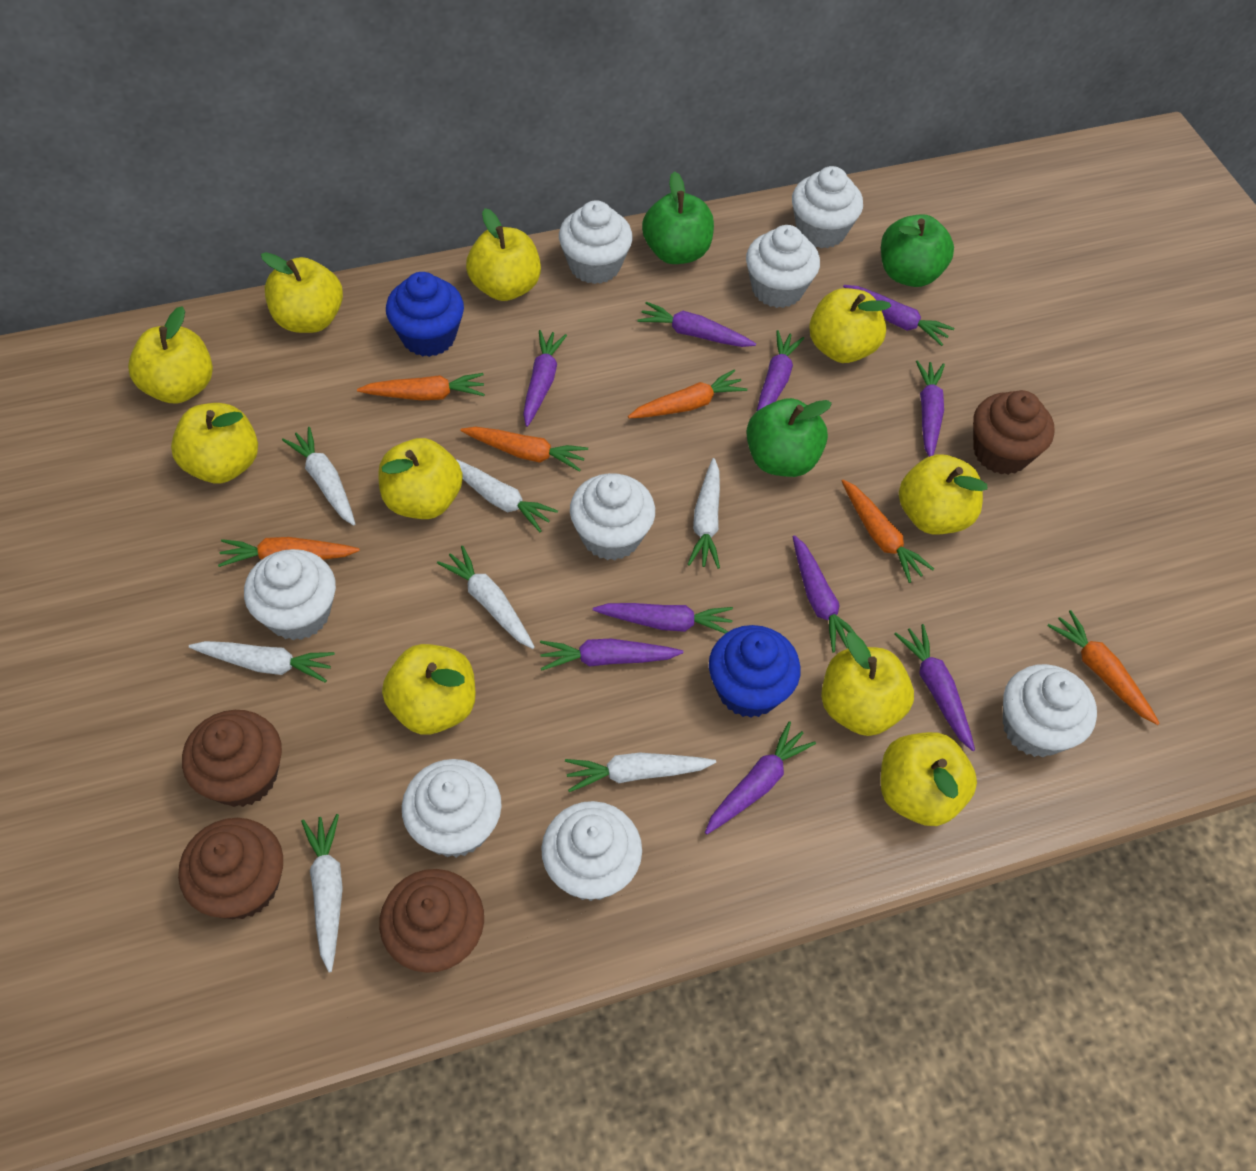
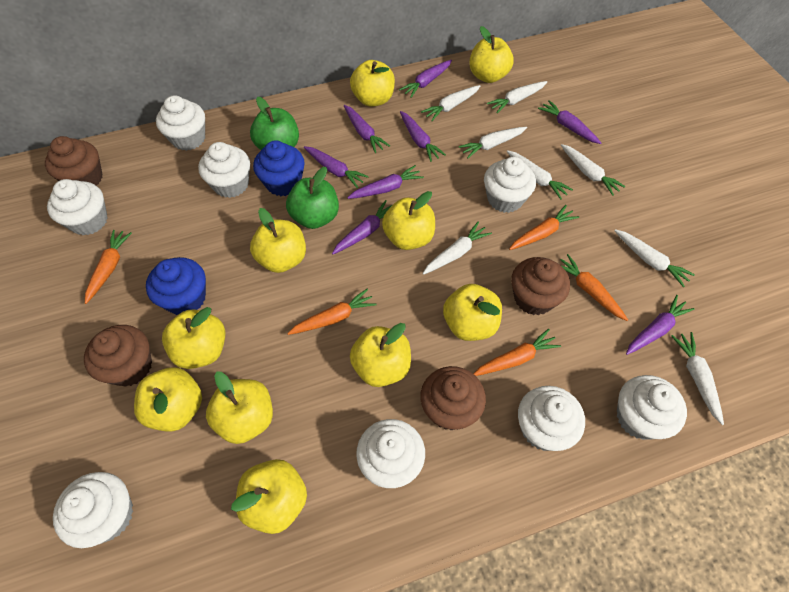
green apple: [642,171,714,264] [746,398,832,477] [881,214,954,287] = 3 -> [250,97,299,150] [286,167,339,229] = 2
orange carrot: [218,537,360,567] [357,373,485,401] [461,427,588,472] [628,370,747,418] [842,479,934,583] [1048,610,1159,725] = 6 -> [85,230,132,304] [287,289,377,335] [473,329,561,376] [509,205,579,250] [560,254,628,321] = 5
purple carrot: [523,330,567,427] [540,639,683,671] [593,603,733,633] [637,302,756,347] [705,721,816,834] [757,330,804,411] [793,535,857,653] [843,285,954,346] [895,624,975,751] [916,360,945,457] = 10 -> [304,146,369,188] [332,200,392,254] [344,105,390,153] [347,165,424,199] [399,60,452,98] [400,111,446,162] [538,100,601,144] [626,295,694,355] = 8
white carrot: [189,641,335,683] [282,427,355,526] [301,814,343,972] [437,546,535,649] [456,459,558,532] [565,753,716,792] [688,458,720,569] = 7 -> [421,85,480,121] [422,222,492,275] [459,127,527,158] [487,81,547,113] [507,150,573,200] [561,144,626,196] [614,229,695,288] [671,332,724,425] = 8

